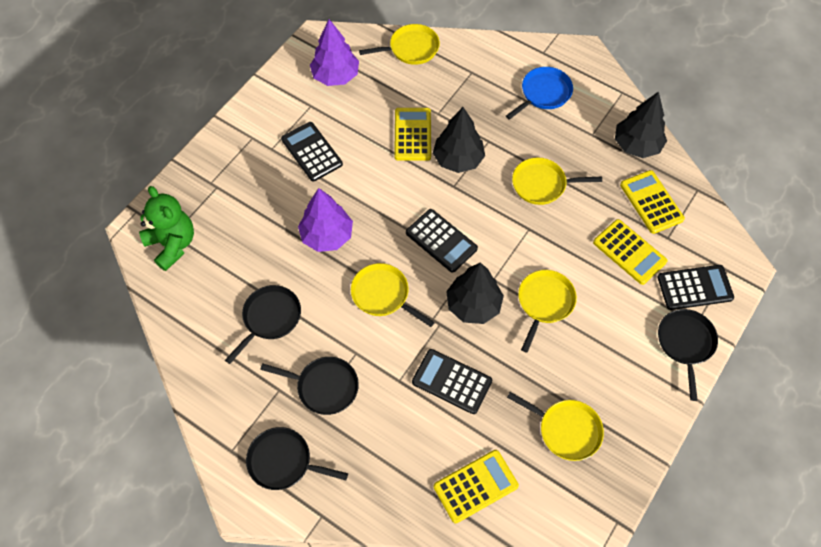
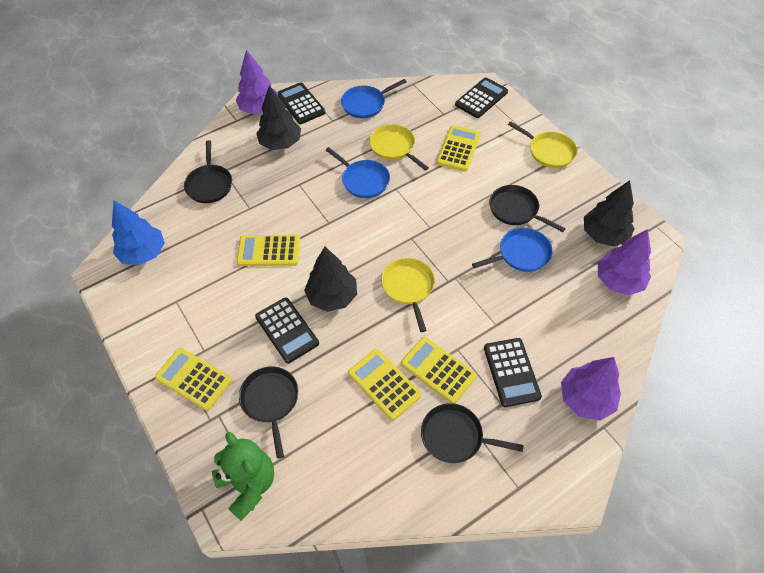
blue pan: [506,67,573,120] = 1 -> [325,147,390,198] [341,79,407,118] [472,228,553,272] = 3
blue tree: none = 0 -> [112,201,165,265] = 1
purple tree: [298,188,353,252] [310,19,359,86] = 2 -> [235,50,278,114] [561,357,621,421] [598,229,651,295] = 3
yellow calculator: [394,108,431,161] [434,450,519,523] [593,219,667,285] [620,170,685,234] = 4 -> [155,348,232,411] [237,235,300,266] [348,349,421,420] [401,337,477,404] [437,126,481,171] = 5
yellow pan: [351,263,435,327] [359,24,440,65] [507,392,604,461] [512,157,602,205] [518,270,577,353] = 5 -> [369,124,429,170] [381,258,435,332] [508,121,577,168] = 3

